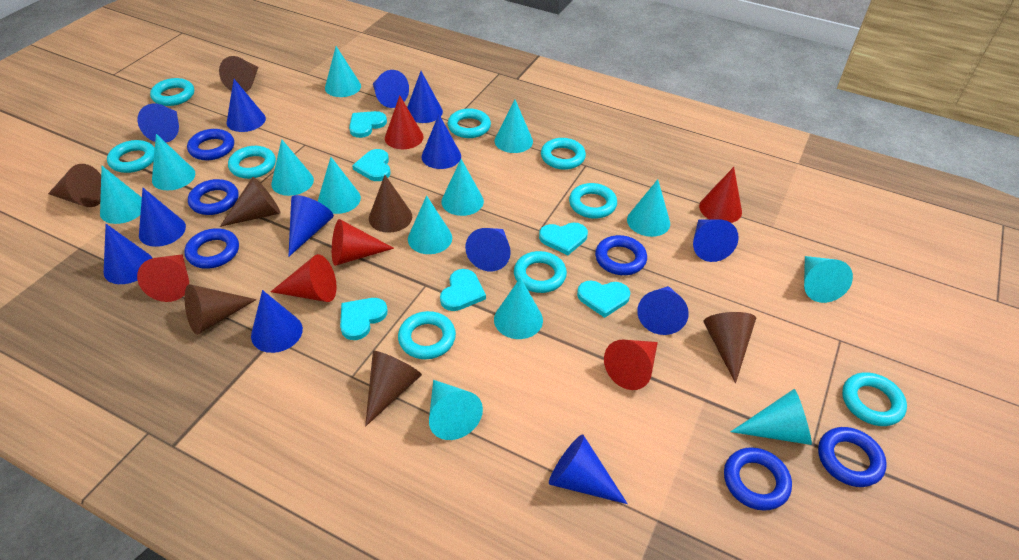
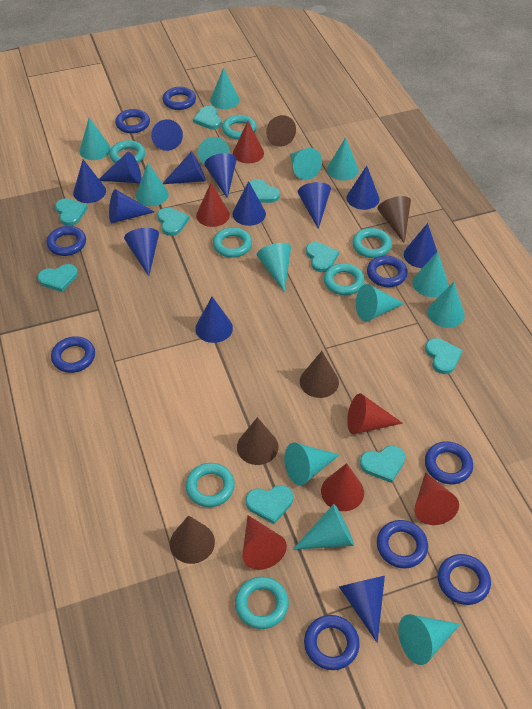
blue ring: [184,228,239,269] [187,129,234,160] [188,179,239,215] [595,235,647,275] [724,447,792,511] [818,427,887,487] = 6 -> [46,226,86,256] [51,336,95,373] [115,109,150,133] [162,87,196,110] [304,615,360,670] [367,256,408,287] [377,520,428,568] [425,441,473,484] [438,554,491,605] = 9
brown cone: [48,164,101,207] [185,284,257,335] [219,56,258,92] [220,177,280,227] [365,351,422,427] [369,175,412,233] [704,312,756,383] = 7 -> [170,515,215,564] [237,417,278,465] [266,115,296,147] [300,351,339,398] [378,196,411,243] = 5
turquoise heart: [340,298,388,340] [349,111,387,138] [352,149,391,181] [440,269,486,311] [539,223,588,255] [577,281,630,318] = 6 -> [38,264,78,292] [55,198,88,226] [157,207,189,236] [193,106,222,129] [246,485,293,524] [250,179,280,203] [306,242,339,272] [360,446,405,483] [425,338,463,374] = 9
turquoise ring: [107,140,155,173] [150,78,194,106] [228,146,276,179] [398,311,456,359] [448,108,491,138] [514,251,567,293] [541,138,586,170] [569,183,617,219] [842,372,907,426] = 9 -> [109,140,145,163] [185,463,235,507] [213,227,252,258] [222,115,257,139] [235,576,289,629] [324,263,365,295] [352,228,392,258] = 7

